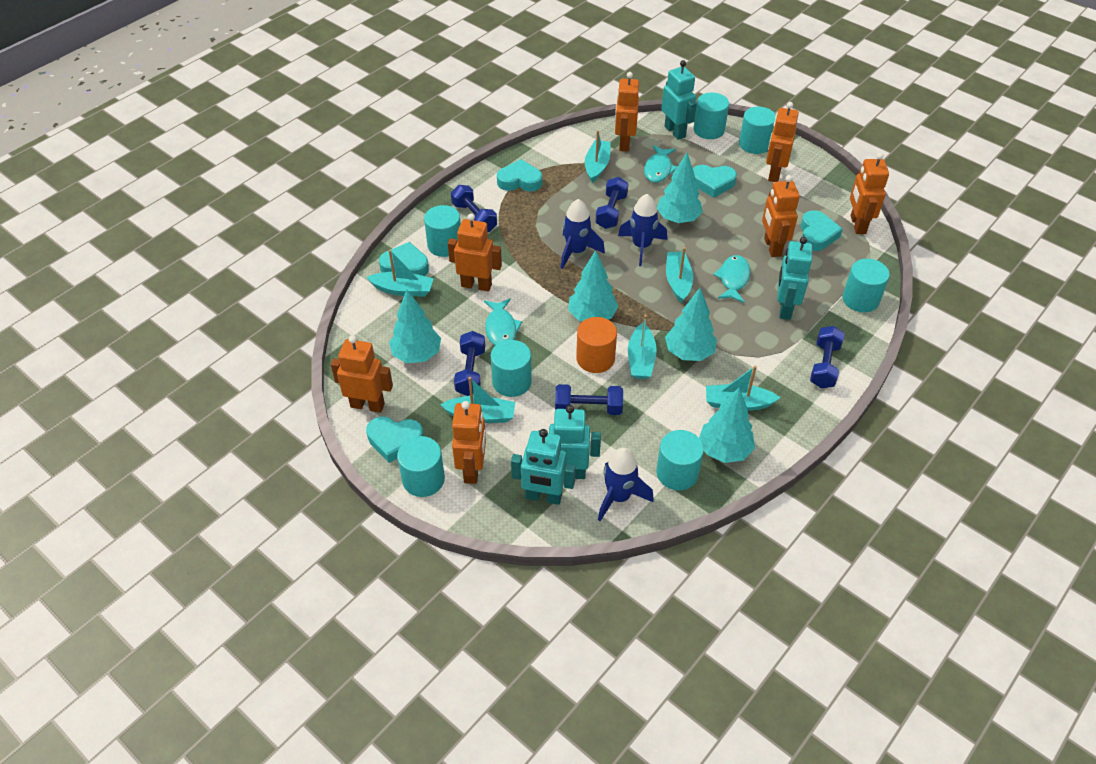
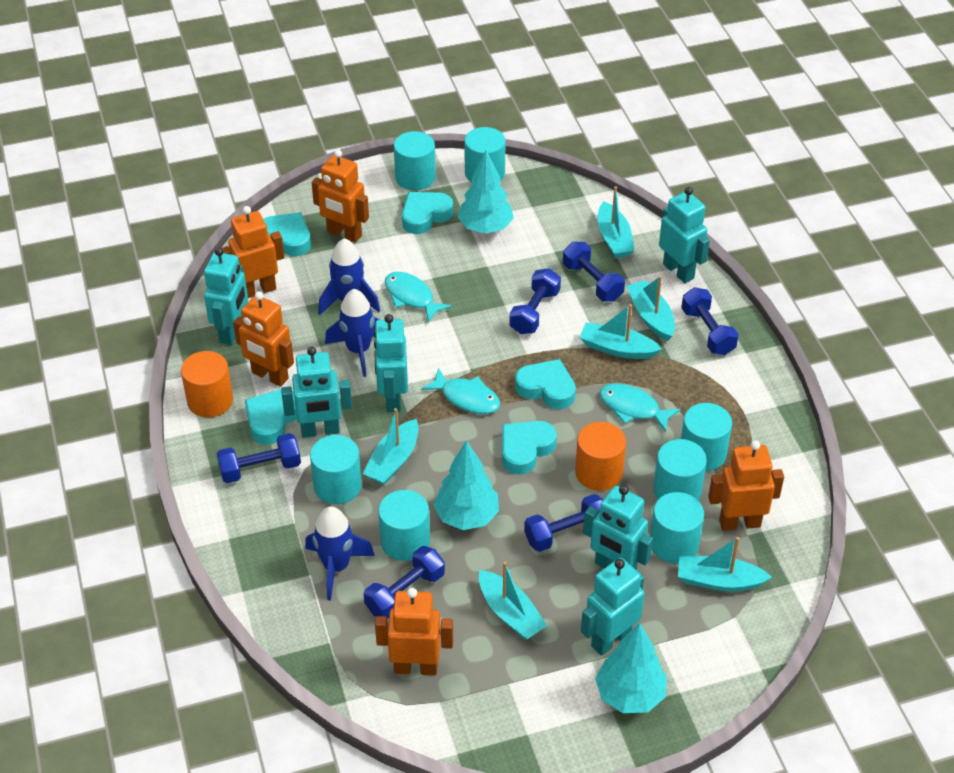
blue dumbbell: [451,185,497,232] [454,331,485,396] [555,384,623,415] [596,177,629,229] [810,326,845,388] = 5 -> [216,433,301,483] [364,546,445,618] [509,268,561,334] [524,494,604,552] [563,242,625,302] [681,287,739,355] = 6
orange cylinder: [576,317,617,373] = 1 -> [181,351,233,417] [575,422,626,491] = 2
orange robot: [331,335,393,413] [448,214,502,291] [452,401,486,484] [615,72,639,152] [762,175,800,257] [766,102,799,182] [850,153,889,234] = 7 -> [222,206,284,298] [233,291,294,387] [312,149,369,243] [375,588,453,675] [708,440,784,531] = 5
turquoise robot: [511,429,575,505] [538,405,601,479] [661,60,697,140] [777,237,812,320] = 4 -> [204,247,248,345] [281,347,352,438] [374,314,408,412] [581,558,645,656] [583,485,653,571] [659,187,710,283] = 6
turquoise tree: [389,290,441,363] [568,250,618,321] [657,153,703,223] [665,288,717,361] [699,387,755,463] = 5 -> [434,440,499,530] [458,150,514,234] [595,623,667,713] = 3

